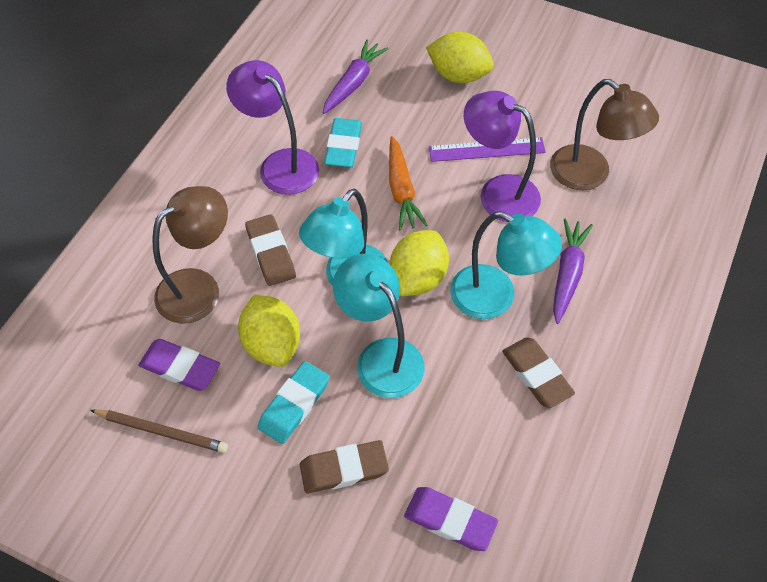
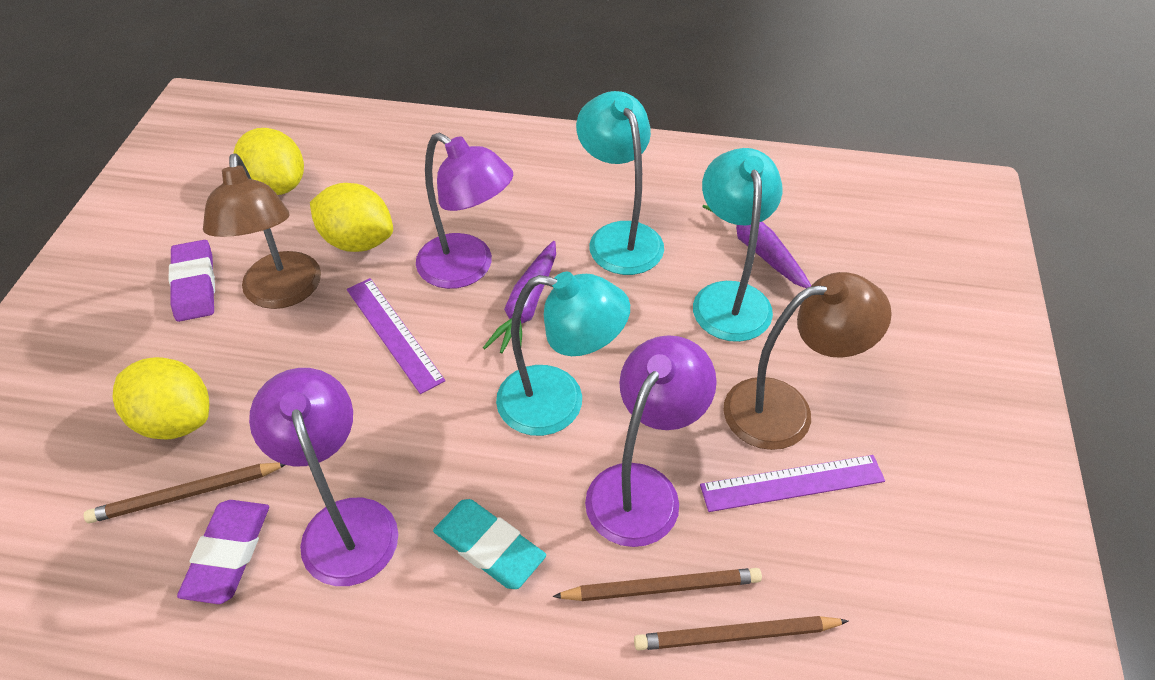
brown eraser: [245,214,296,286] [300,440,389,494] [502,337,575,408] = 3 -> none = 0
brown pencil: [90,409,228,453] = 1 -> [84,463,285,523] [552,568,762,601] [634,616,849,651] = 3
orange carrot: [389,136,428,230] = 1 -> none = 0
purple lamp: [226,60,319,195] [464,91,541,222] = 2 -> [249,368,398,586] [416,132,513,289] [585,335,717,547] = 3
purple ruler: [429,137,546,162] = 1 -> [347,278,445,394] [700,455,885,512] = 2
turquoise eraser: [258,361,330,444] [324,118,362,168] = 2 -> [433,499,546,589] = 1

